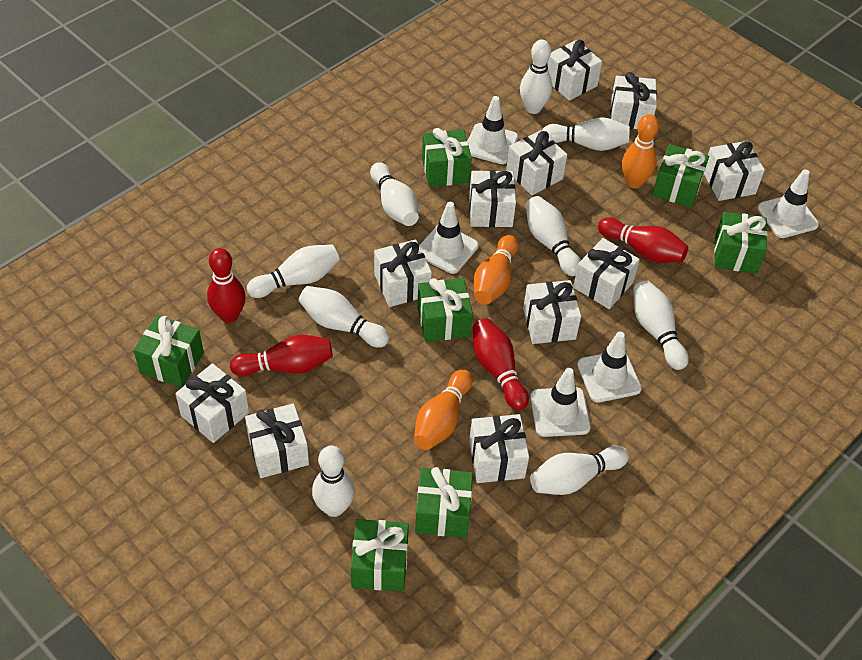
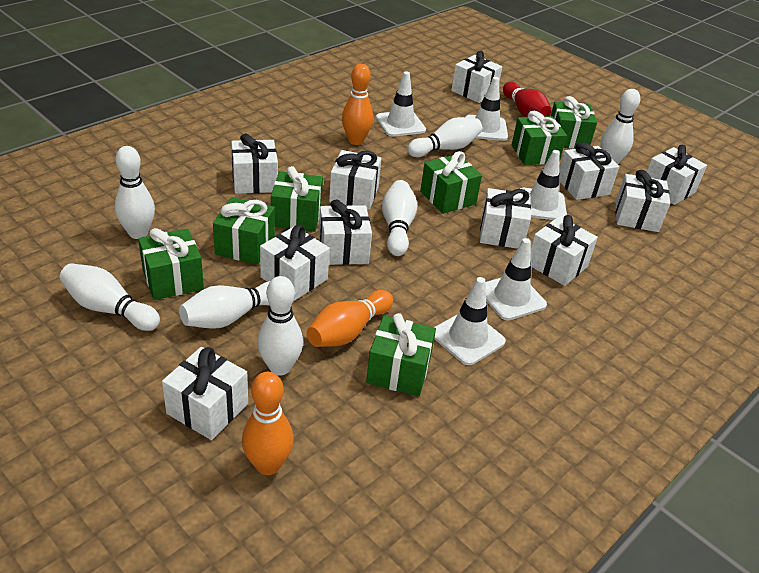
red bowling pin: [207,248,246,323] [230,335,333,376] [473,318,529,410] [598,217,688,263] = 4 -> [503,82,551,117] = 1
white bowling pin: [247,244,340,298] [298,286,390,348] [312,446,355,517] [370,162,419,226] [520,40,552,114] [526,196,581,276] [530,445,629,495] [542,117,630,151] [633,280,689,370] = 9 -> [60,263,160,331] [115,146,155,239] [179,281,270,329] [257,276,303,376] [382,180,418,256] [407,117,482,157] [600,89,640,164] = 7

